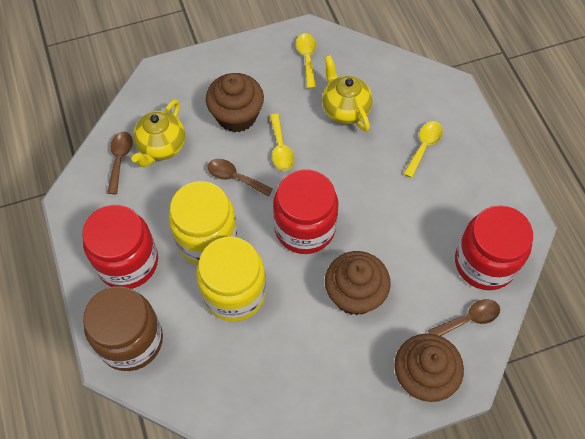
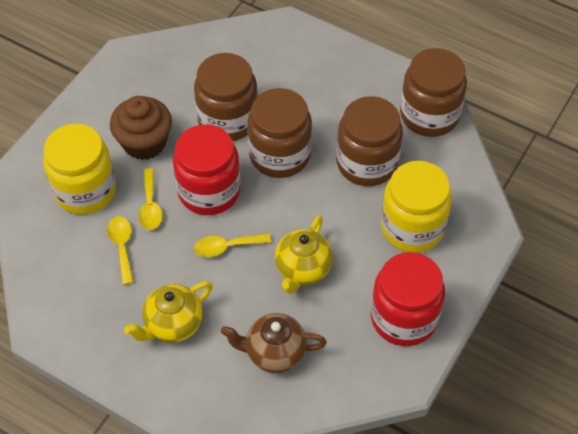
brown cupcake: [206,73,264,133] [325,251,390,315] [394,334,464,402] = 3 -> [110,96,172,160] = 1
brown jar: [83,286,163,371] = 1 -> [194,53,258,141] [247,88,312,178] [336,96,403,186] [400,48,467,137] = 4
brown spoon: [107,132,133,194] [207,159,273,197] [428,299,500,336] = 3 -> none = 0
brown teapot: none = 0 -> [221,313,327,373] = 1
red jar: [82,205,158,289] [273,169,339,254] [455,205,533,290] = 3 -> [173,124,240,215] [371,252,445,346] = 2

